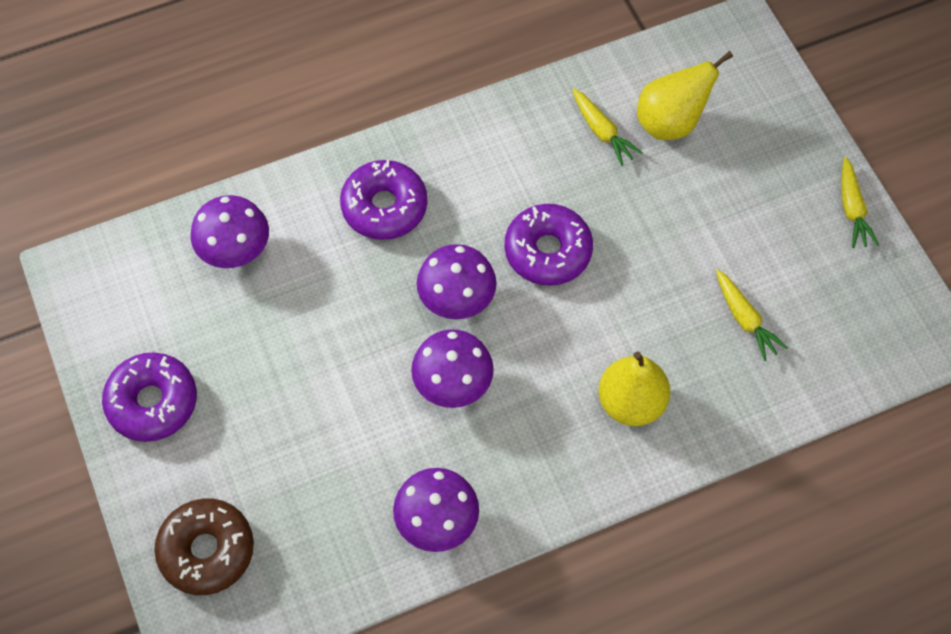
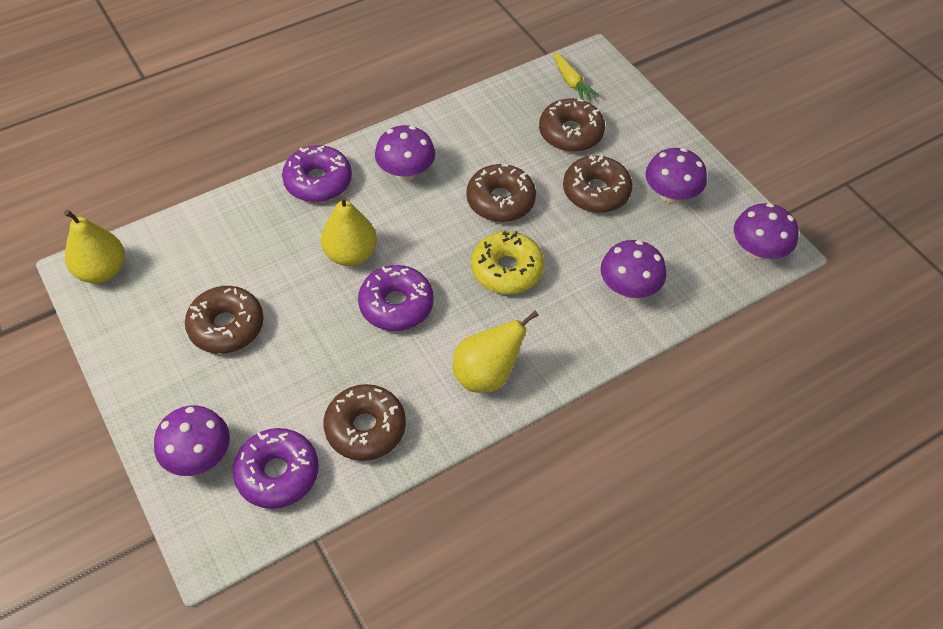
brown donut: [154,498,254,595] = 1 -> [185,286,264,354] [323,384,406,461] [466,164,536,222] [539,98,605,152] [563,154,633,213] = 5
purple mushroom: [191,195,269,268] [393,468,479,552] [411,329,494,408] [417,244,497,319] = 4 -> [154,406,230,476] [375,125,435,181] [600,240,666,298] [645,148,707,203] [734,203,799,260] = 5
yellow carrot: [572,88,643,166] [716,270,788,361] [841,157,879,248] = 3 -> [554,52,599,101] = 1
yellow donut: none = 0 -> [471,231,544,294] = 1
yellow pear: [598,351,670,426] [637,51,733,140] = 2 -> [64,210,125,283] [321,195,377,266] [453,310,539,393] = 3

